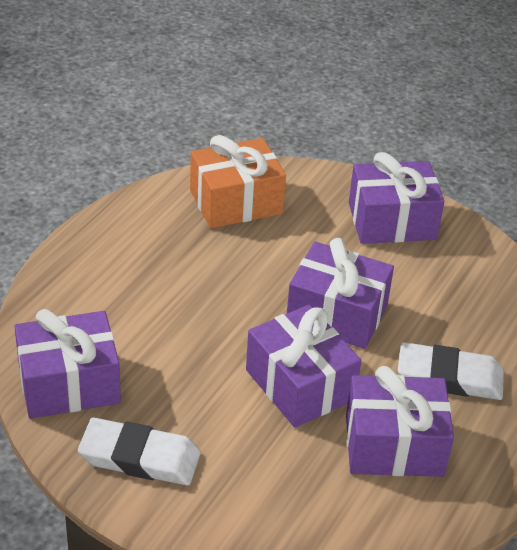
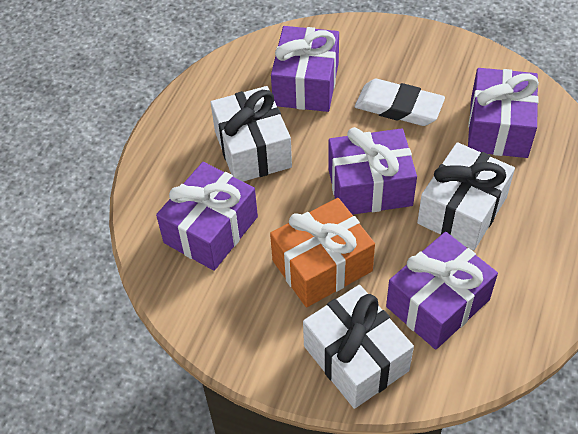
white eraser: [78,418,201,486] [398,342,504,400] = 2 -> [355,79,445,126] = 1
white gift: none = 0 -> [211,86,292,182] [303,285,414,409] [417,142,515,250] = 3

